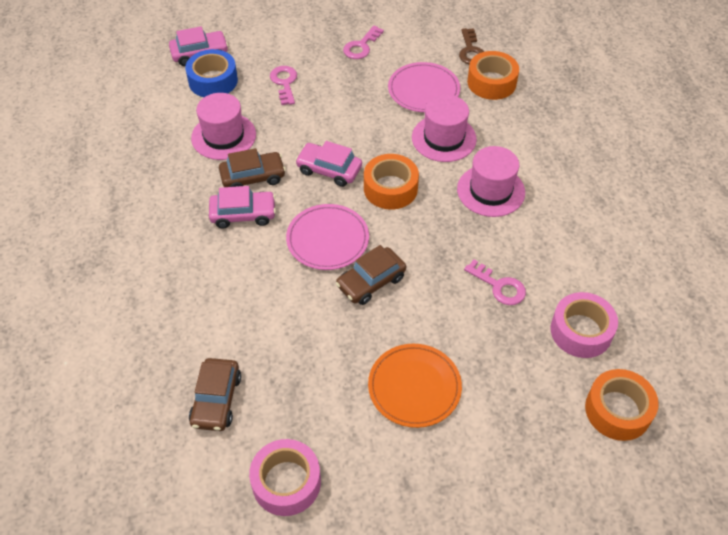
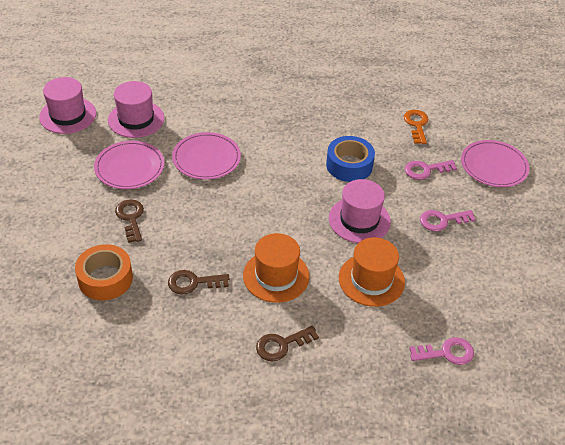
brown car: [189,358,241,431] [219,148,286,187] [336,245,406,305] = 3 -> none = 0
brown key: [459,28,484,65] = 1 -> [115,199,144,243] [168,270,230,294] [256,326,319,361] = 3
orange hat: none = 0 -> [243,233,310,303] [339,237,405,307] = 2
orange key: none = 0 -> [404,110,428,144] = 1
orange plate: [368,344,462,428] = 1 -> none = 0
orange tape: [364,154,419,210] [467,51,519,100] [585,369,659,441] = 3 -> [75,244,133,300] = 1
pink car: [169,27,228,66] [209,186,276,228] [295,141,362,187] = 3 -> none = 0
pink plate: [286,204,369,270] [388,62,460,112] = 2 -> [94,141,164,189] [172,132,241,180] [461,140,529,187] = 3
pink tape: [249,439,321,516] [551,292,618,358] = 2 -> none = 0

